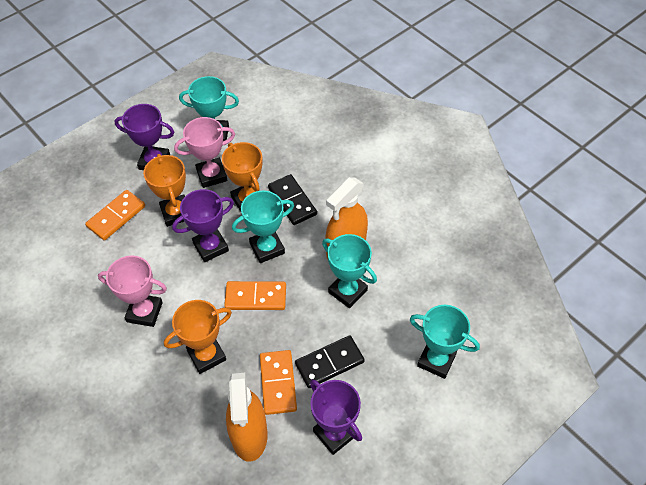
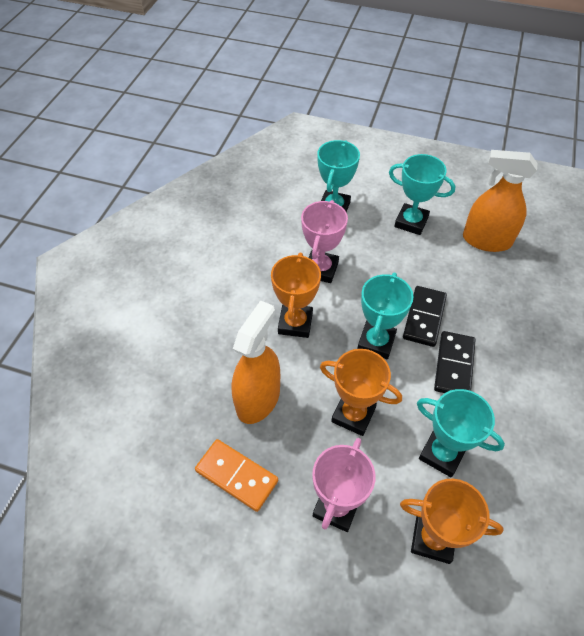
orange domino: [85,190,145,240] [224,281,286,310] [260,350,297,415] = 3 -> [195,439,278,512] = 1
purple trophy: [115,104,174,170] [172,189,234,262] [310,379,362,455] = 3 -> none = 0

